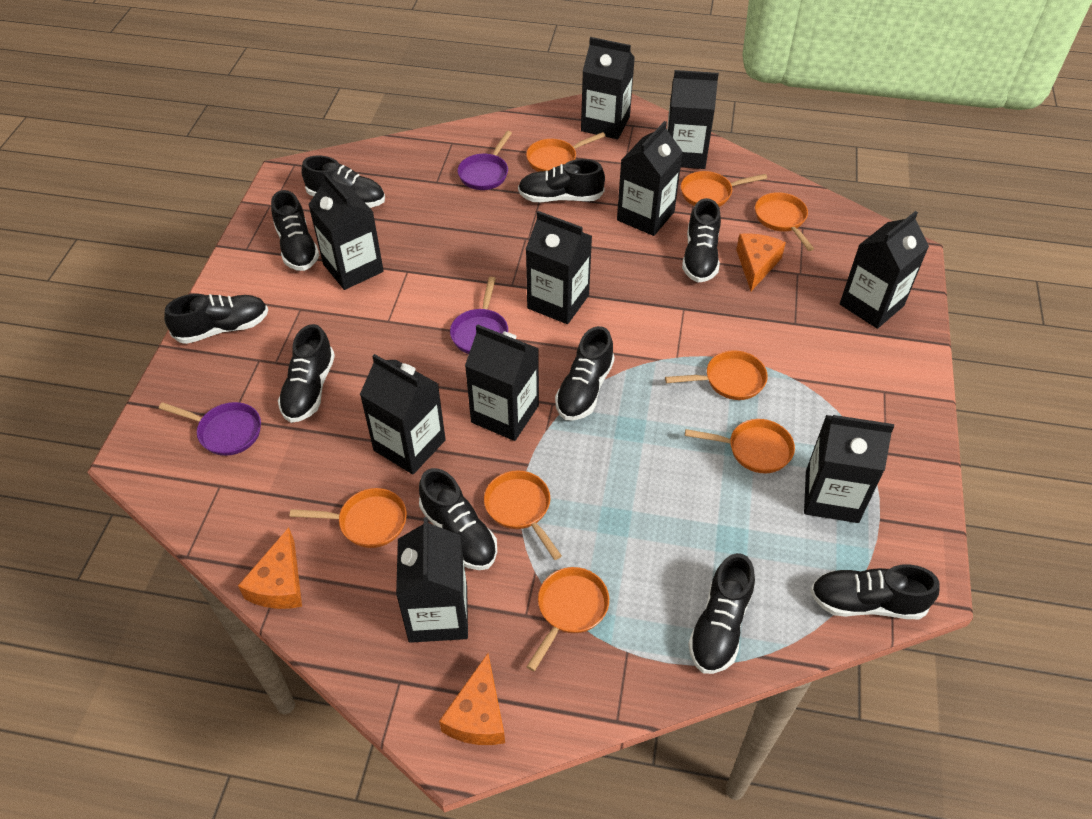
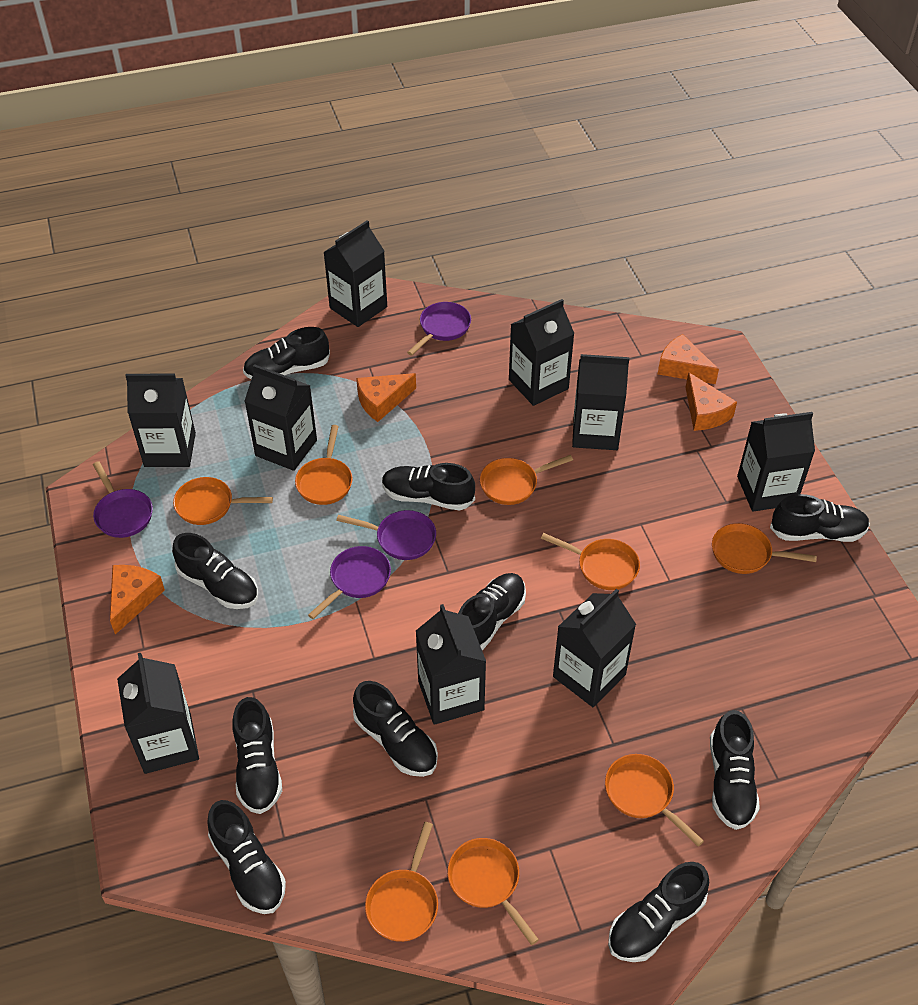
black carton: [308,172,384,290] [360,354,446,474] [396,517,468,643] [465,324,539,441] [526,211,592,324] [581,37,635,139] [617,121,683,236] [667,70,719,169] [804,415,894,523] [840,211,929,329] = 10 -> [117,653,199,774] [125,374,196,467] [245,364,317,471] [323,220,387,327] [416,604,486,725] [509,299,575,406] [553,589,636,707] [572,354,629,450] [737,412,815,511] = 9
orange cheese: [238,527,302,609] [439,653,505,745] [736,233,786,291] = 3 -> [110,565,165,634] [356,373,416,422] [658,334,719,384] [686,372,737,431] = 4
purple pan: [159,402,261,456] [450,277,508,354] [458,131,512,190] = 3 -> [93,461,153,538] [308,546,391,619] [336,510,436,560] [407,302,471,356] = 4

